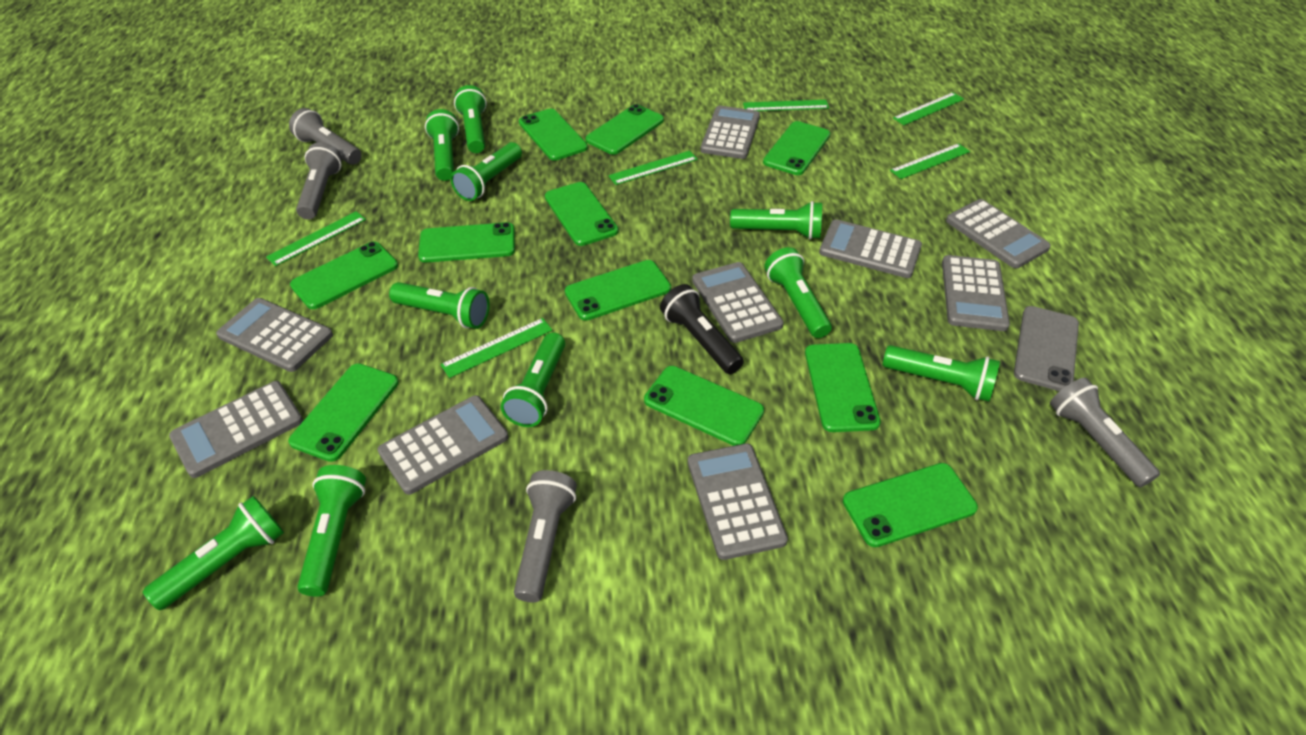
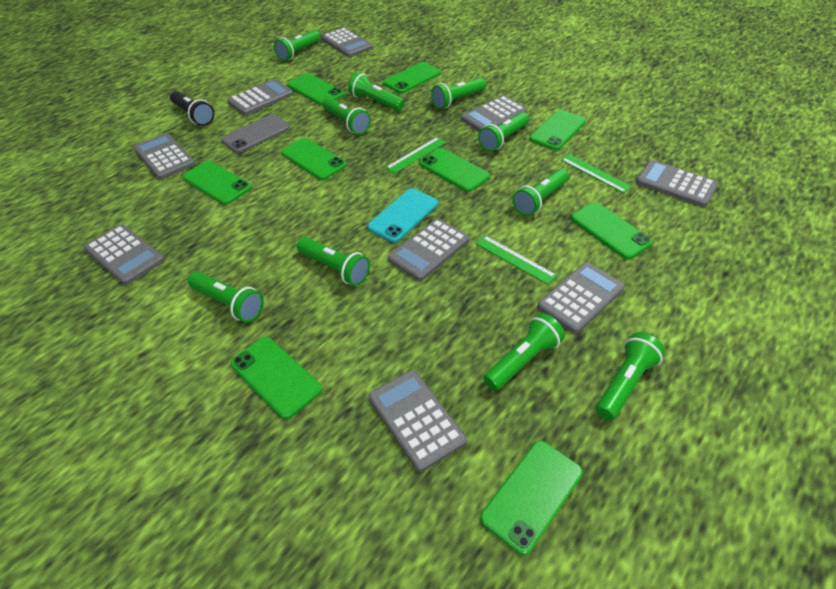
green phone: [288,363,399,462] [290,242,398,309] [418,222,515,263] [519,109,588,161] [545,182,619,246] [565,260,671,321] [585,104,664,155] [644,366,764,446] [763,121,830,175] [805,343,881,432] [843,463,978,547] = 11 -> [182,161,252,205] [231,337,322,419] [281,138,347,180] [287,73,344,106] [383,62,441,93] [419,148,490,192] [480,441,583,555] [530,110,586,150] [571,202,653,259] = 9
green ruler: [266,211,366,266] [440,318,552,378] [608,151,698,185] [743,100,829,111] [890,143,970,179] [893,92,964,125] = 6 -> [386,137,446,174] [476,236,557,285] [561,154,632,193] = 3
grey flashlight: [289,108,362,165] [296,142,342,220] [514,470,577,602] [1050,378,1160,487] = 4 -> none = 0
turquoise phone: none = 0 -> [367,188,438,243] = 1

